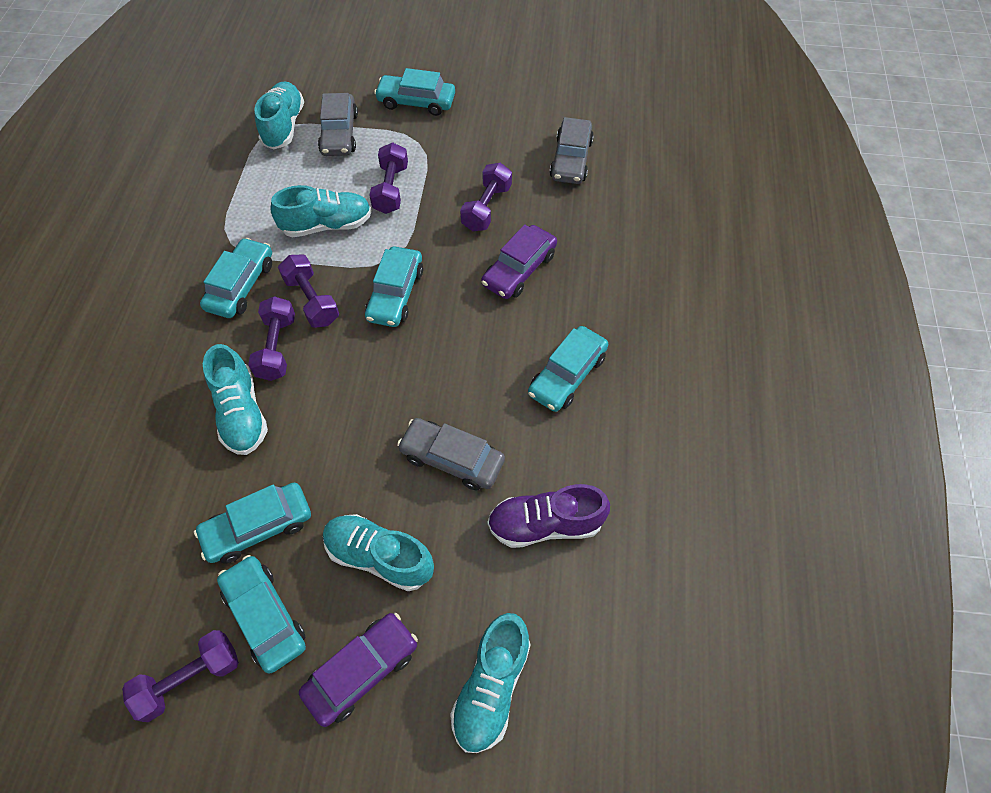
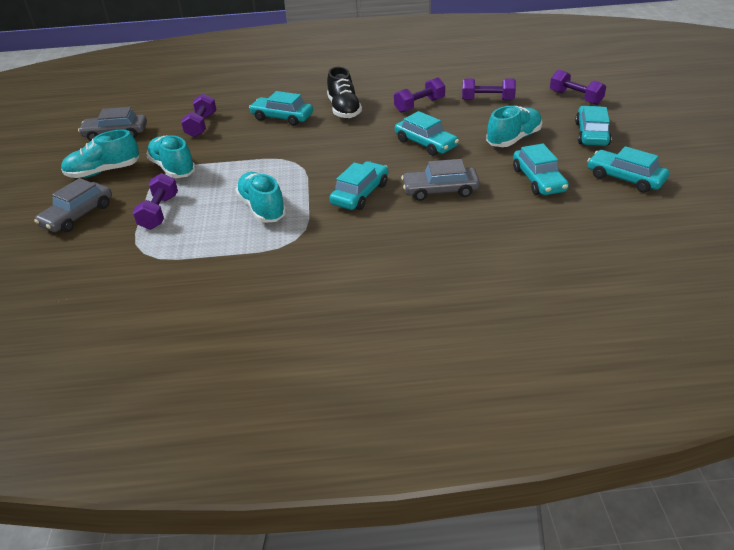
black shoe: none = 0 -> [327,67,362,119] = 1
purple car: [299,613,418,727] [482,225,557,299] = 2 -> none = 0
purple shoe: [487,484,610,548] = 1 -> none = 0
turquoise shoe: [203,344,268,455] [254,81,304,150] [270,185,372,237] [323,514,434,591] [450,613,531,753] = 5 -> [61,130,139,178] [146,135,196,178] [235,172,286,223] [486,106,542,147] = 4

